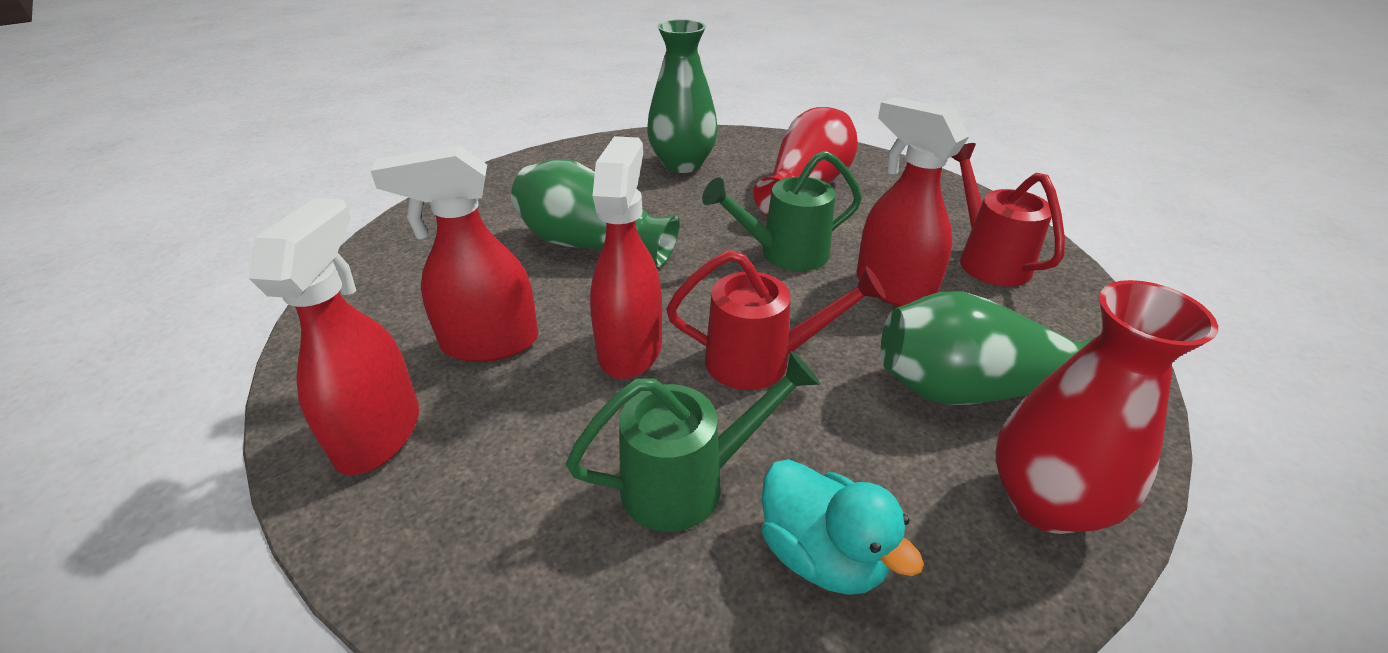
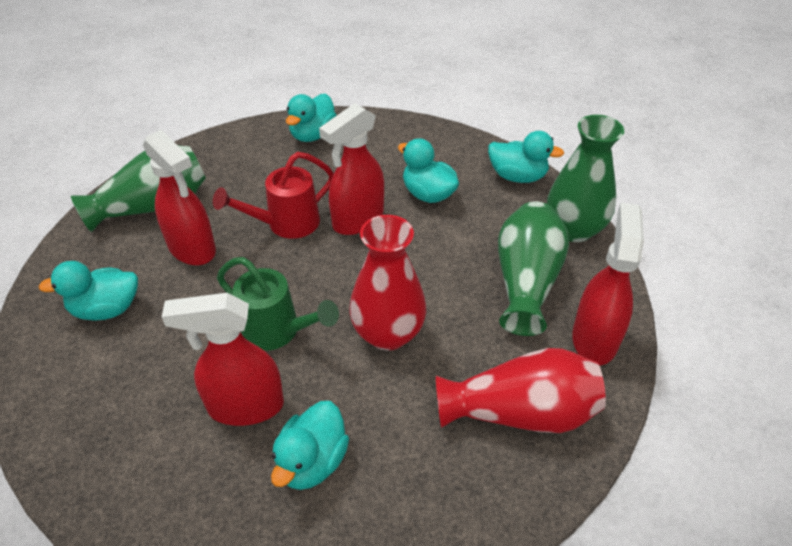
green watering can: [566,351,820,532] [702,150,862,271] = 2 -> [217,257,339,351] = 1
red watering can: [666,250,886,390] [951,143,1065,287] = 2 -> [213,152,334,239] = 1
turquoise duck: [762,459,924,595] = 1 -> [39,261,138,321] [271,401,349,490] [286,94,337,142] [398,138,459,203] [488,131,564,183] = 5

